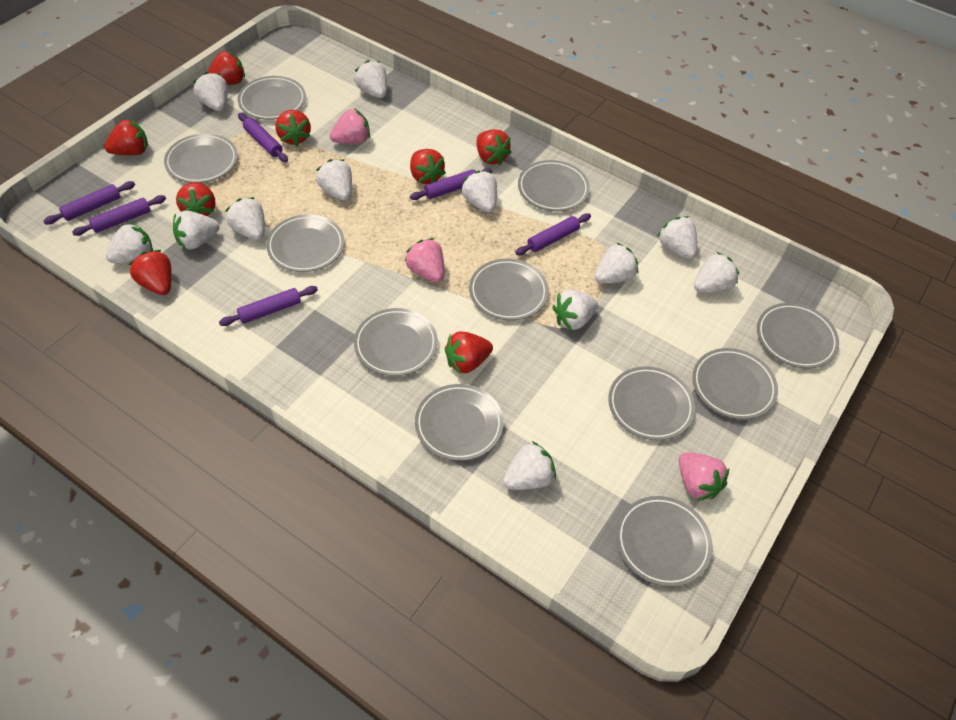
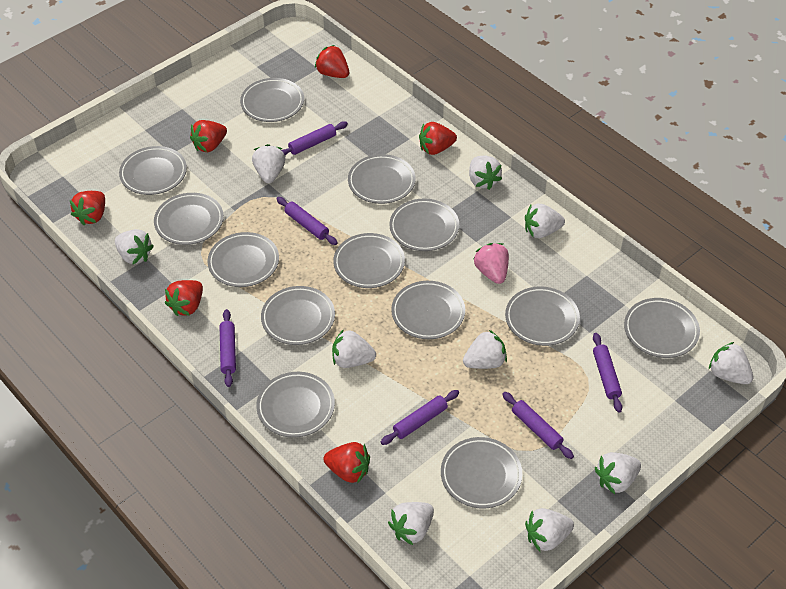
grey plate: [164,133,238,183] [238,76,306,120] [266,214,344,272] [354,308,438,376] [415,384,504,461] [469,259,549,320] [518,160,590,211] [608,366,695,440] [616,496,713,587] [692,348,778,420] [757,303,839,369] = 11 -> [119,146,187,195] [154,193,224,245] [207,232,279,287] [240,78,304,122] [256,372,335,438] [261,286,335,345] [333,233,405,288] [348,154,416,204] [389,199,459,251] [391,281,465,339] [441,437,522,508] [505,287,580,346] [624,298,700,358] = 13
pink strawberry: [330,108,370,144] [405,238,444,282] [679,452,729,501] = 3 -> [474,243,509,284] = 1
red strawberry: [104,119,148,155] [128,250,172,295] [176,182,215,216] [208,51,245,85] [275,110,311,146] [410,149,446,184] [444,331,493,374] [477,129,512,165] = 8 -> [70,191,105,225] [165,280,203,316] [190,120,227,152] [315,45,349,78] [323,442,370,484] [419,122,457,155] = 6
white strawberry: [105,222,153,263] [173,211,220,249] [193,72,228,111] [225,197,265,240] [316,159,352,201] [354,60,387,98] [461,171,497,212] [503,441,556,490] [552,290,598,331] [595,243,638,284] [657,216,697,259] [694,252,739,293] = 12 -> [115,229,154,264] [252,144,285,183] [332,329,376,368] [388,502,434,545] [463,330,507,369] [469,156,502,190] [525,204,565,238] [525,508,574,551] [595,452,641,494] [709,342,753,384] = 10

